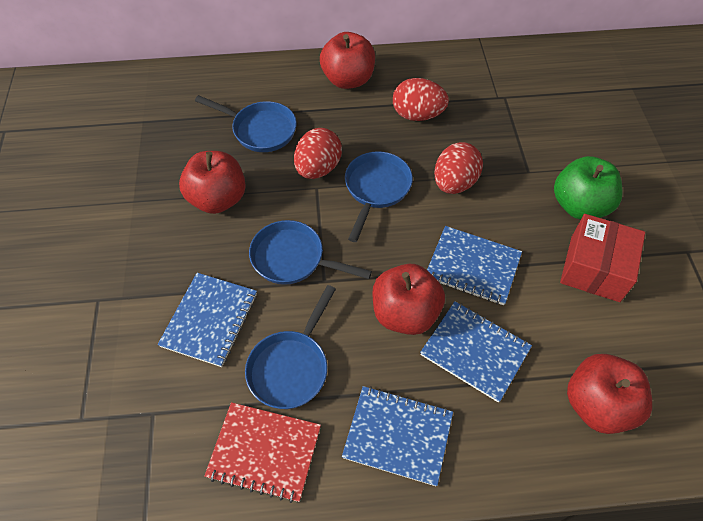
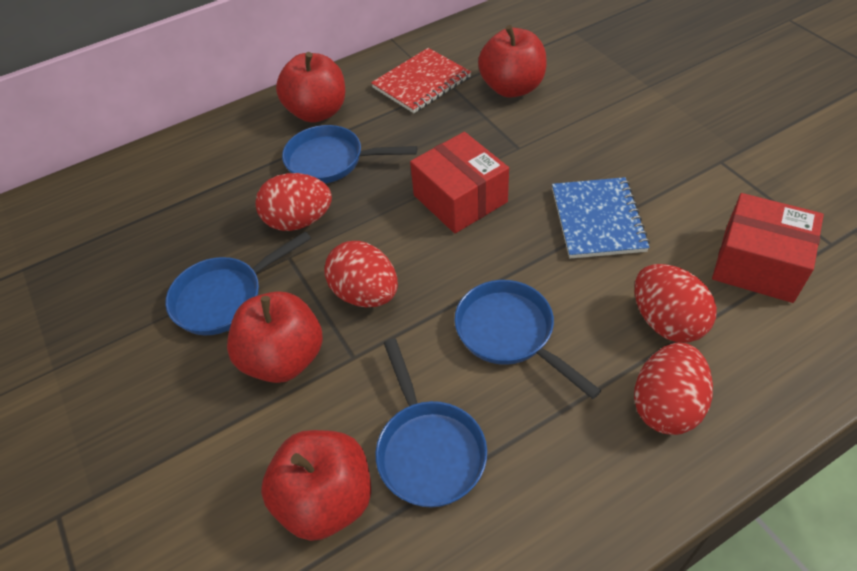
blue notebook: [158,273,257,367] [342,386,453,486] [420,301,532,403] [427,226,522,305] = 4 -> [552,177,650,258] = 1
green apple: [554,156,623,219] = 1 -> none = 0
red box: [560,214,645,302] = 1 -> [410,132,509,233] [712,193,824,303] = 2
red egg: [294,128,342,179] [393,78,449,121] [434,142,483,194] = 3 -> [255,173,332,231] [324,241,398,307] [634,343,713,435] [635,264,717,343] = 4

